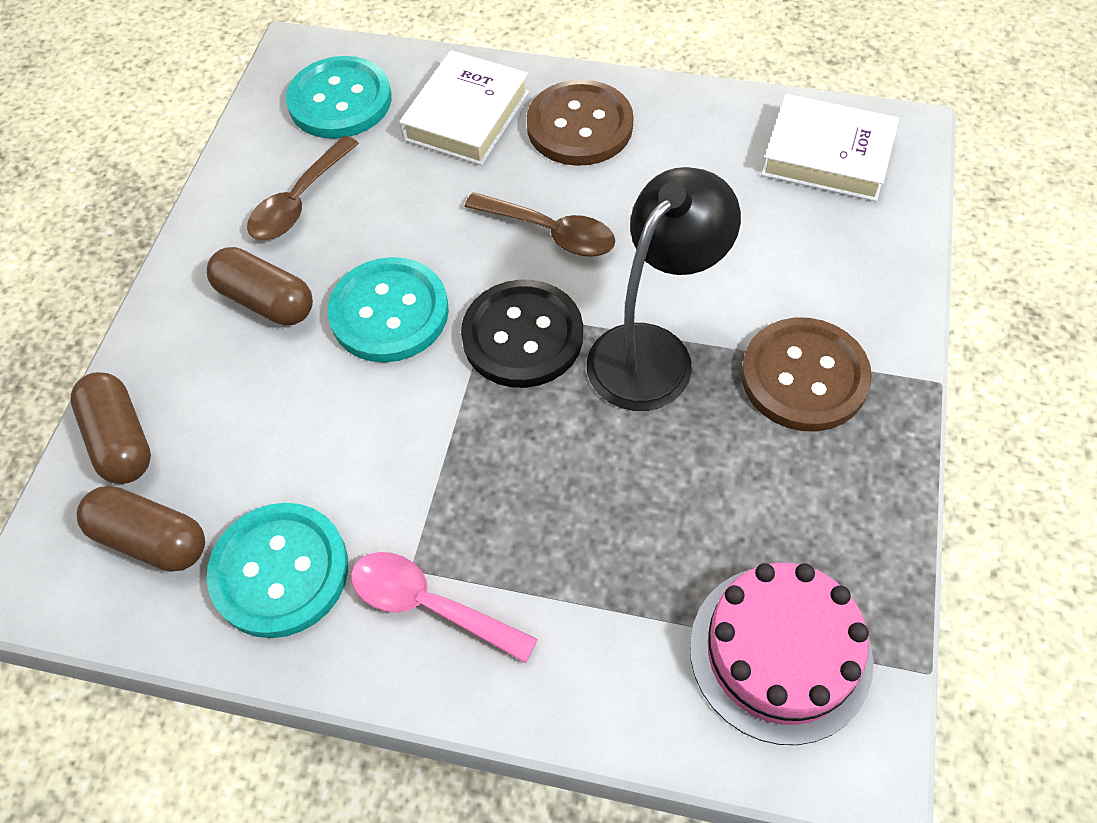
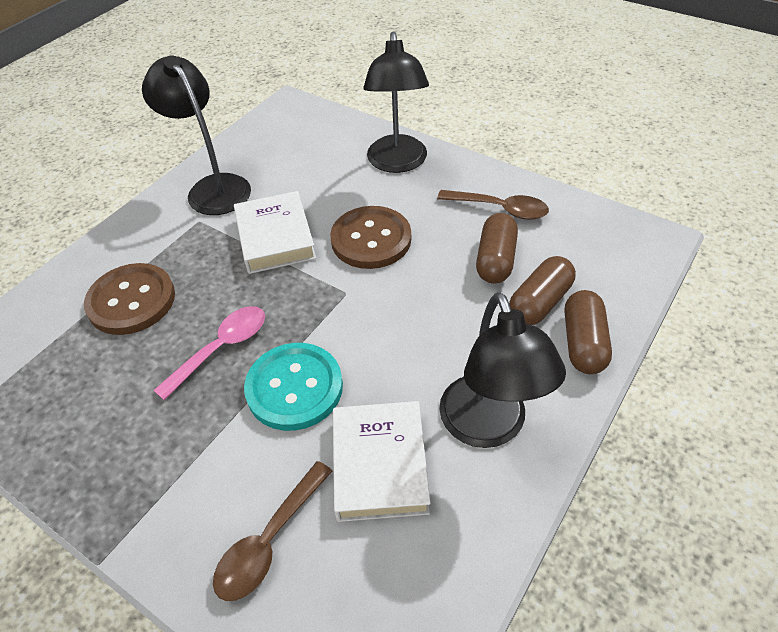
black button: [461,280,583,388] = 1 -> none = 0
black lamp: [587,167,741,411] = 1 -> [142,55,251,215] [363,31,429,173] [439,292,566,448] = 3
pink cake: [690,563,874,745] = 1 -> none = 0
turquoise button: [207,503,348,638] [286,56,391,139] [328,257,449,362] = 3 -> [244,343,343,431] = 1

